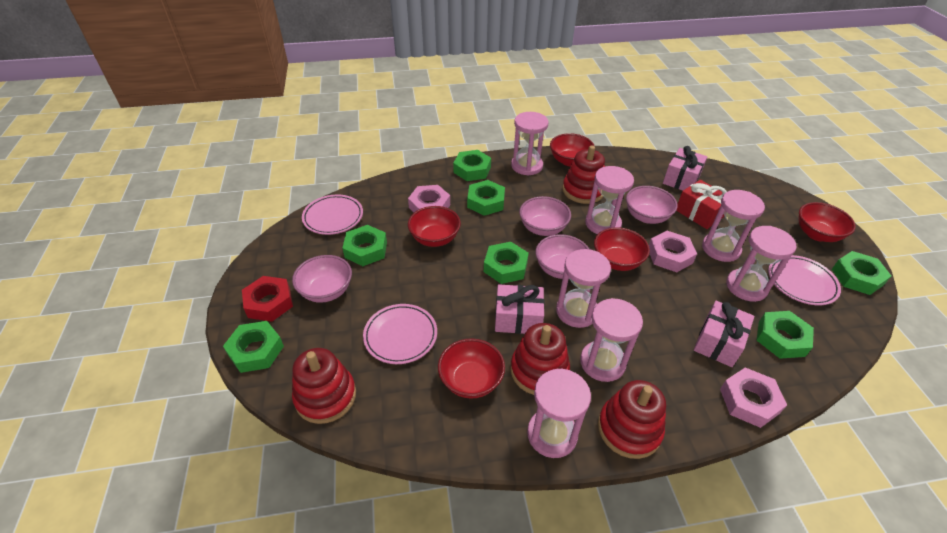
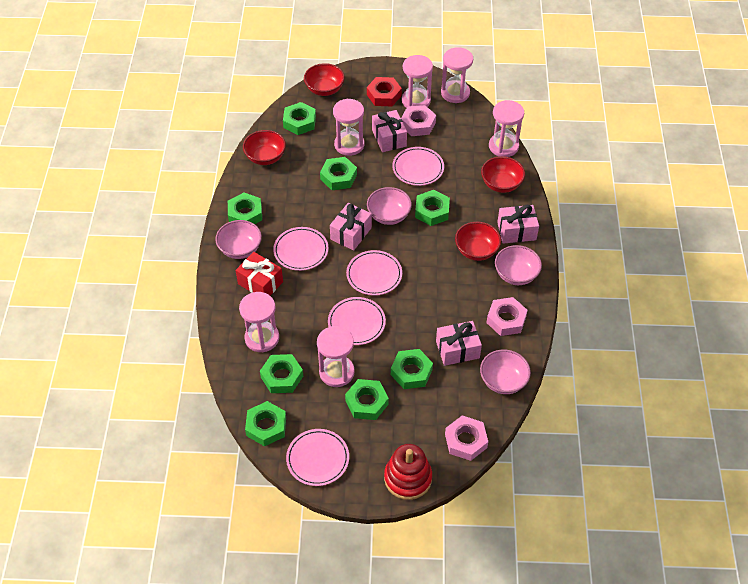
green nut: [223,321,284,373] [342,225,387,266] [453,150,491,181] [467,180,505,216] [484,242,529,284] [756,311,814,359] [832,251,891,295] = 7 -> [228,192,262,224] [245,401,286,446] [260,354,303,393] [283,102,316,135] [320,157,357,190] [345,379,389,420] [391,349,433,389] [415,190,450,226] = 8
pink gift: [495,284,545,334] [663,146,707,191] [694,301,754,367] = 3 -> [330,203,372,251] [372,110,407,152] [436,321,482,366] [497,205,539,244] = 4
pink hourglass: [511,112,549,175] [527,369,591,458] [556,249,611,328] [580,298,643,382] [585,166,634,234] [702,190,765,262] [726,226,797,302] = 7 -> [239,292,279,352] [317,326,355,387] [333,99,364,156] [402,55,433,108] [441,47,473,103] [489,100,524,157] = 6
pink plate: [302,194,363,235] [363,304,437,364] [768,255,841,305] = 3 -> [273,227,329,271] [286,429,349,486] [328,297,386,345] [346,250,402,296] [392,147,444,186] = 5
red bowl: [408,206,461,247] [438,338,505,399] [550,133,594,166] [594,227,650,271] [798,202,856,242] = 5 -> [243,130,286,165] [304,63,345,96] [455,222,501,261] [481,156,525,193] = 4
red stacking toy: [292,348,356,424] [510,323,570,395] [562,145,605,204] [598,380,666,459] = 4 -> [384,444,432,500] = 1

